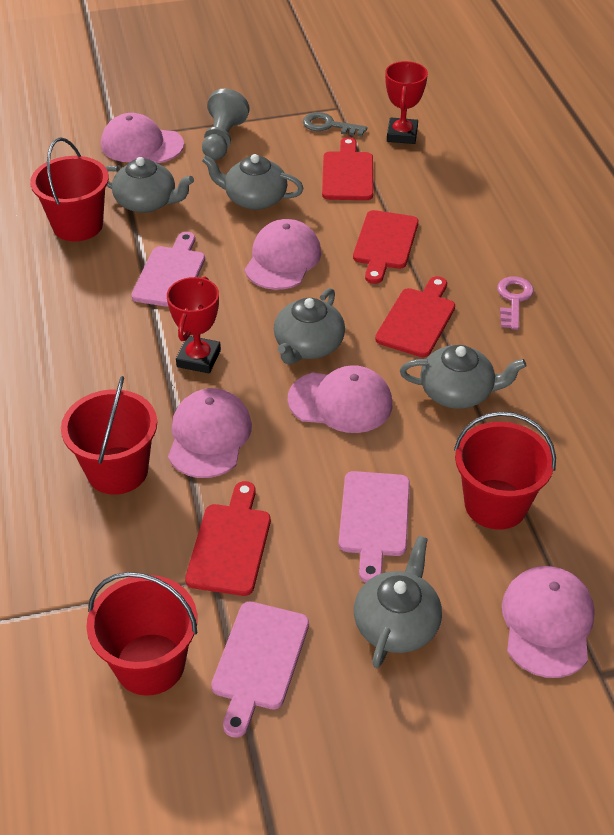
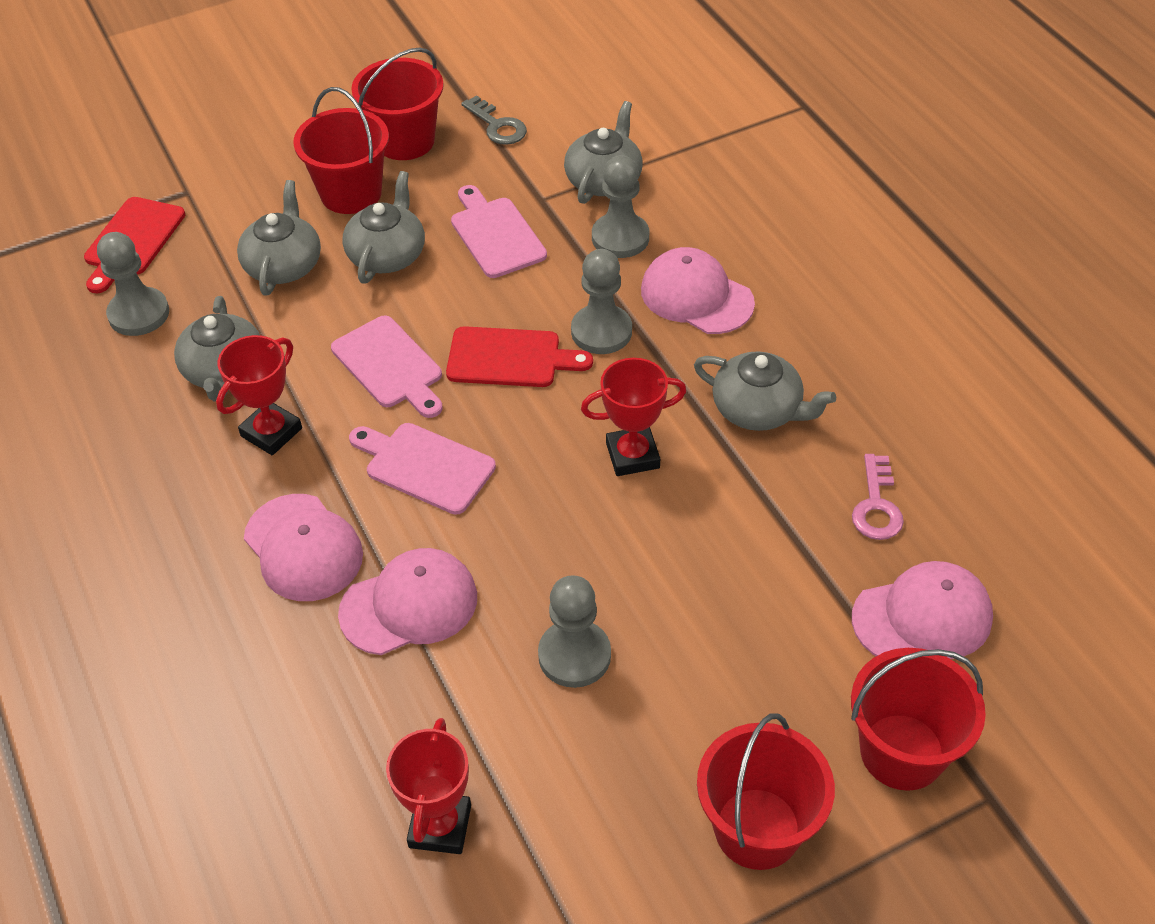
grey pawn: [202,89,250,160] = 1 -> [97,232,169,336] [538,575,611,688] [571,249,632,354] [592,155,649,258] = 4
pink cap: [101,113,184,163] [168,388,252,478] [245,219,321,290] [288,365,392,433] [502,566,595,678] = 5 -> [244,494,363,601] [338,548,477,655] [641,247,755,334] [852,561,993,659] = 4
red cutting board: [185,481,271,596] [322,137,373,200] [353,210,418,284] [375,276,455,357] = 4 -> [84,197,185,293] [446,326,593,387] = 2
red trophy: [167,276,221,374] [385,61,428,144] = 2 -> [216,335,302,455] [386,718,471,854] [581,358,686,476] = 3

